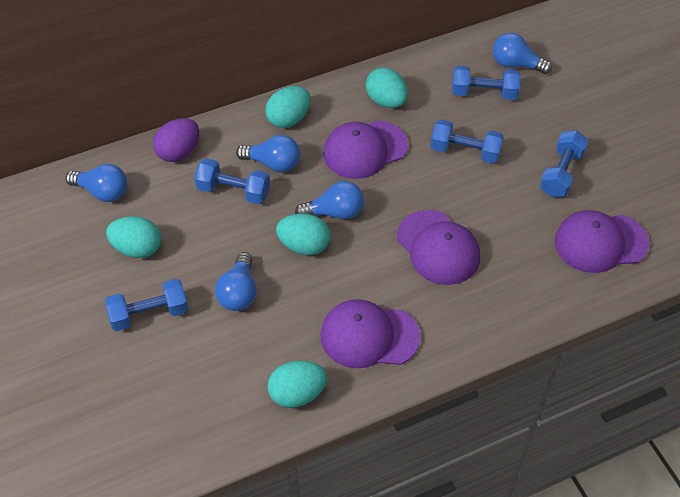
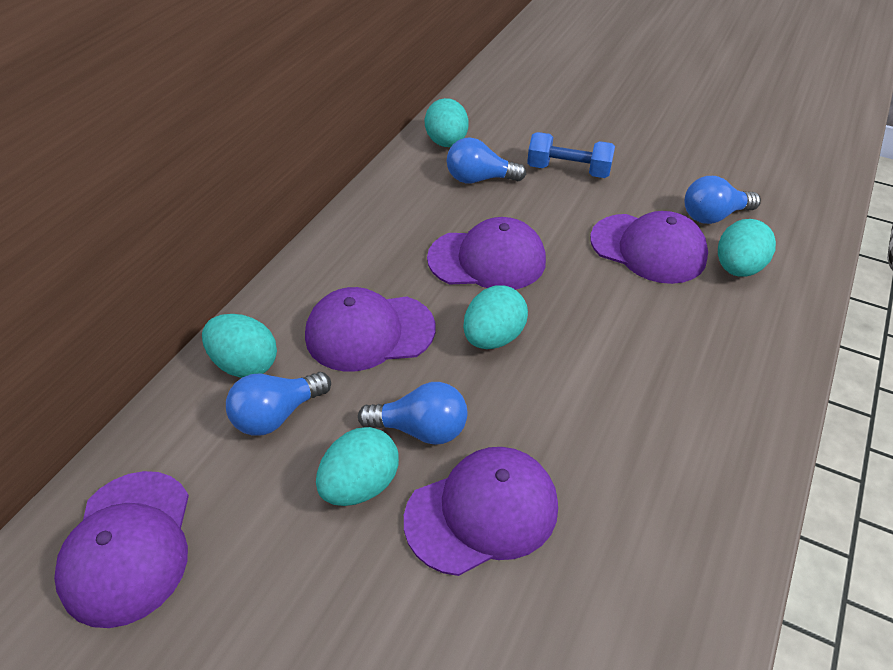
blue dumbbell: [105,279,188,331] [194,158,270,204] [430,119,504,164] [452,66,521,100] [540,130,589,197] = 5 -> [527,132,615,178] = 1
blue light bulb: [66,164,127,202] [215,252,256,311] [236,135,300,172] [295,181,364,219] [493,33,552,74] = 5 -> [226,372,331,436] [358,382,467,445] [447,137,526,183] [685,176,761,224] = 4
purple cap: [320,299,420,368] [323,120,408,179] [397,210,480,285] [555,210,649,273] = 4 -> [54,471,189,628] [305,287,435,372] [404,447,558,576] [427,217,546,290] [590,211,708,284] = 5
purple egg: [153,118,199,162] = 1 -> none = 0

